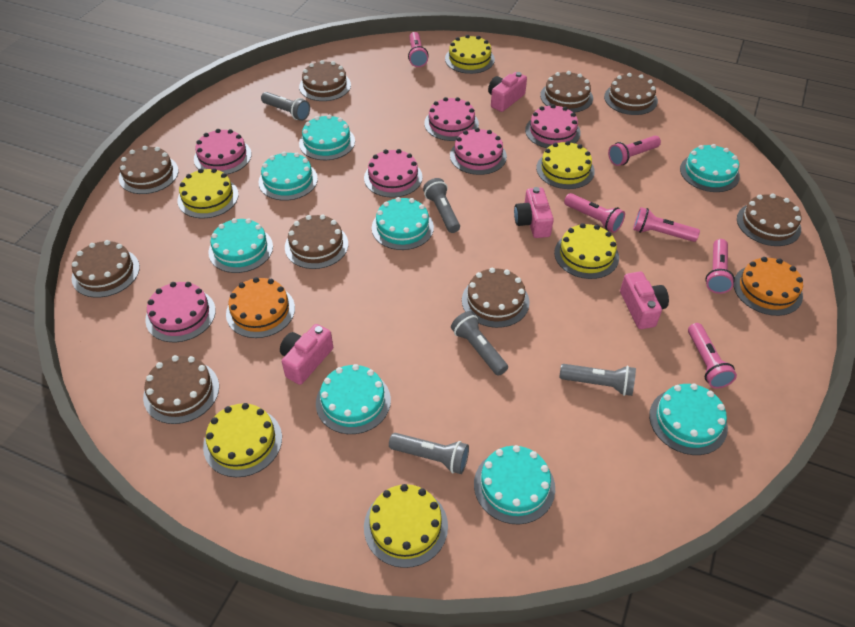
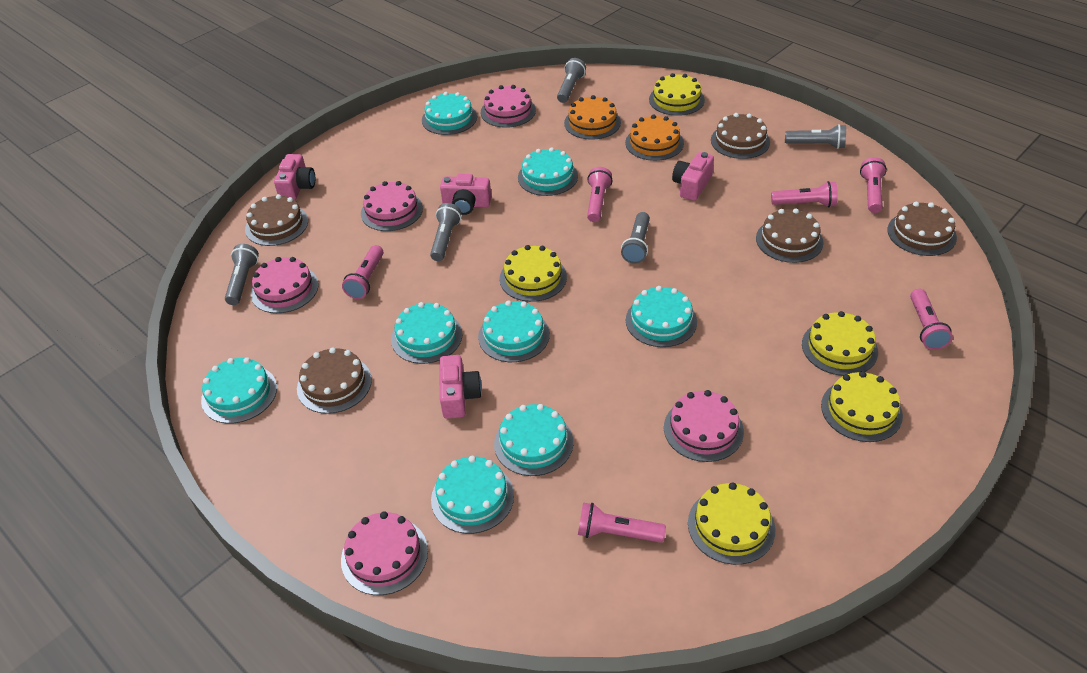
brown cake: [72,240,140,298] [119,146,178,194] [143,355,219,424] [285,214,348,269] [299,60,351,101] [462,268,529,328] [540,71,593,113] [604,73,658,115] [737,193,801,246] = 9 -> [245,194,308,246] [297,347,372,414] [711,113,770,159] [756,208,823,263] [887,202,957,256] = 5
pink cake: [145,282,216,342] [194,129,252,175] [364,149,423,198] [424,97,479,141] [450,128,507,175] [525,104,581,148] = 6 -> [251,257,319,313] [341,512,428,595] [361,181,423,231] [481,85,536,128] [664,390,744,462] = 5
yellow cake: [177,168,239,218] [203,403,282,477] [364,484,448,568] [445,35,495,74] [536,141,595,189] [554,223,619,279] = 6 -> [500,245,567,302] [649,73,705,116] [688,482,775,565] [802,311,878,376] [821,371,903,442] = 5

